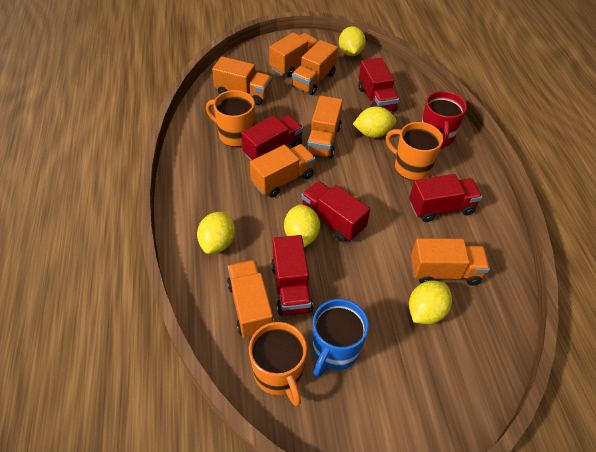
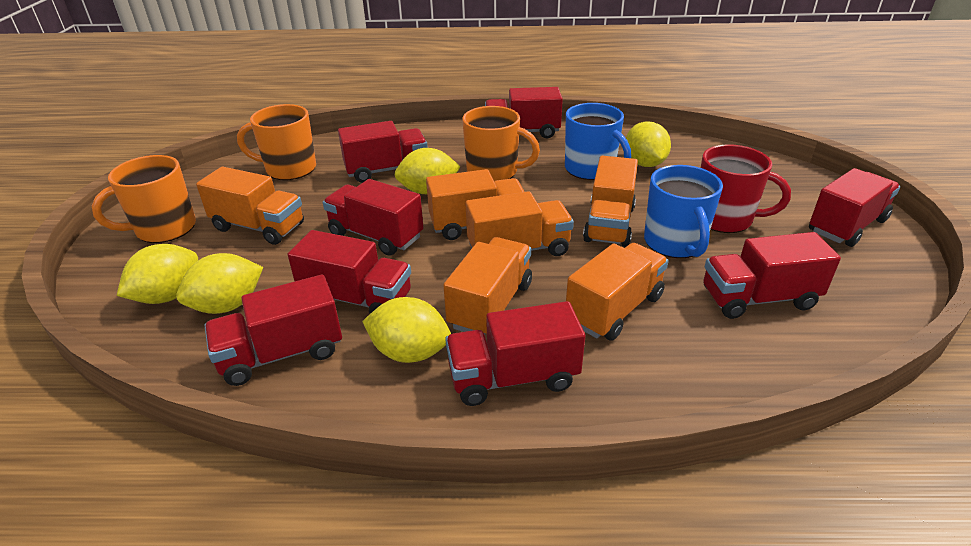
blue mug: [313,299,369,378] = 1 -> [565,103,631,180] [644,165,723,258] = 2
orange truck: [212,56,272,105] [227,260,274,339] [250,144,316,198] [269,32,318,77] [291,40,338,95] [306,96,343,158] [411,238,490,286] = 7 -> [196,167,304,245] [426,169,525,240] [443,237,532,335] [466,191,574,256] [566,243,669,341] [583,156,638,247] = 6
red truck: [241,115,303,160] [271,235,313,316] [301,181,370,242] [358,58,399,112] [409,174,482,222] = 5 -> [205,275,342,386] [288,230,411,314] [323,179,424,256] [338,121,428,183] [445,301,585,406] [485,87,563,138] [703,232,841,319] [809,168,900,247] = 8

